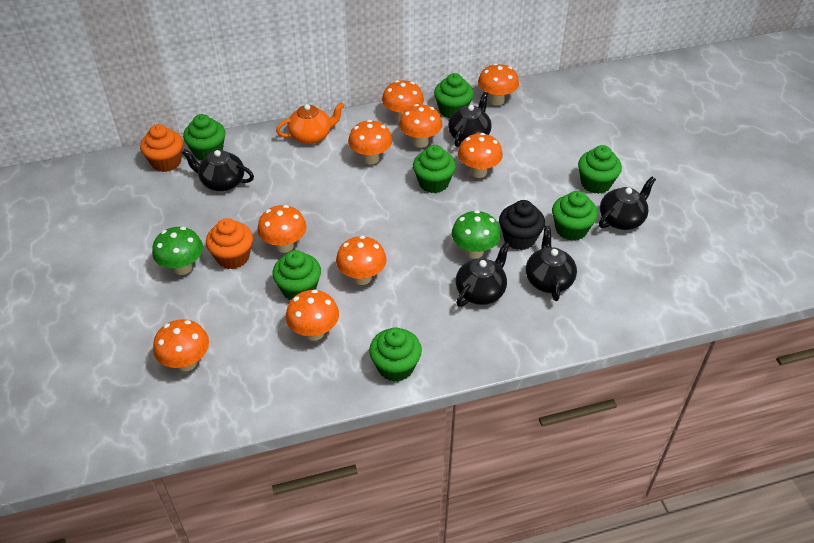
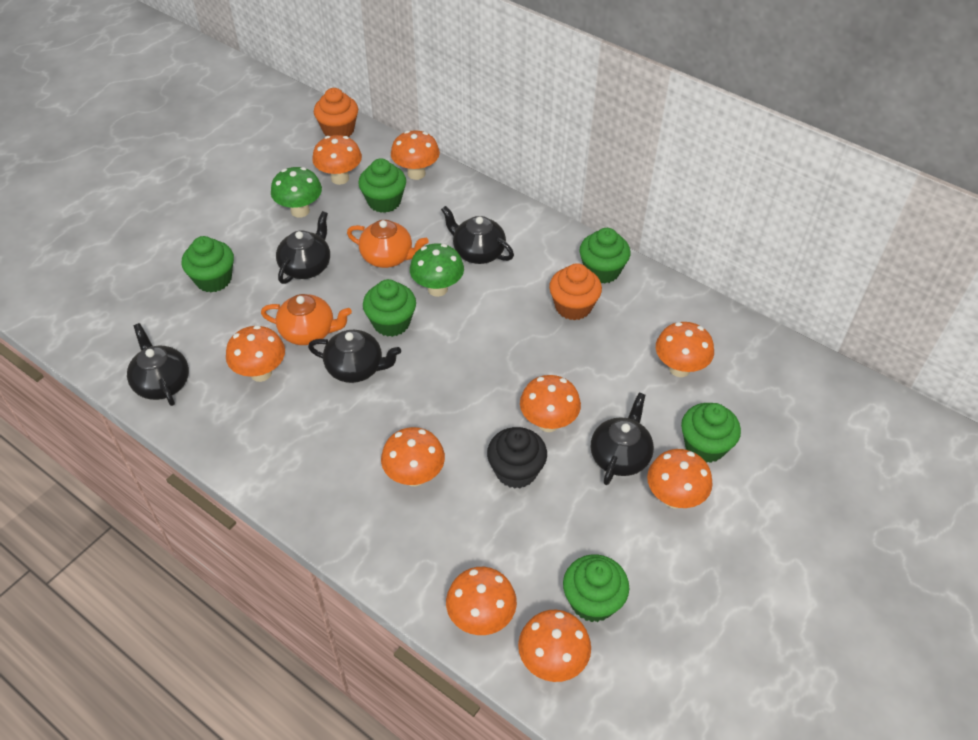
green cupcake: [183,114,226,161] [272,250,321,300] [369,327,422,382] [413,145,456,193] [434,73,474,119] [552,191,598,241] [578,145,622,194] = 7 -> [182,236,234,293] [358,158,406,213] [363,279,416,337] [563,555,629,622] [580,228,630,284] [681,403,741,463] = 6
orange teapot: [276,102,345,144] = 1 -> [261,294,352,345] [347,220,429,268] = 2

